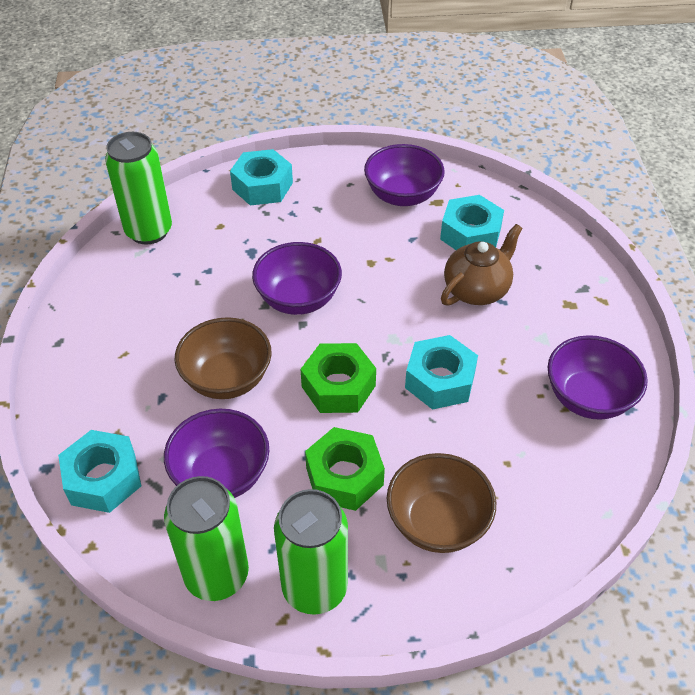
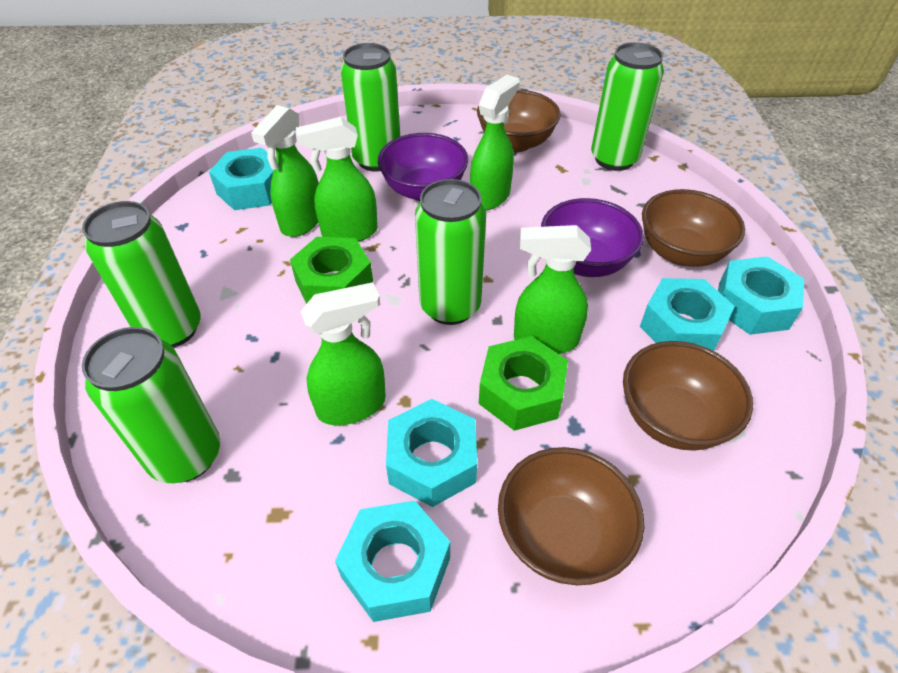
brown bowl: [175,317,272,399] [387,453,496,553] = 2 -> [477,90,560,152] [498,447,644,585] [623,341,753,450] [642,189,745,267] = 4
brown teapot: [441,224,523,306] = 1 -> none = 0
green can: [105,132,172,245] [164,476,249,601] [274,489,348,615] = 3 -> [82,201,201,348] [82,327,220,483] [340,43,400,172] [415,179,486,325] [591,42,664,171] = 5
green spray bottle: none = 0 -> [251,105,319,237] [296,117,378,242] [301,282,386,425] [470,75,520,210] [514,225,591,354] = 5
purple bowl: [164,409,269,498] [252,242,342,315] [364,144,445,206] [548,335,648,420] = 4 -> [378,133,468,201] [541,198,644,277] = 2
turquoise nut: [58,430,142,513] [230,149,293,206] [405,335,478,410] [440,195,504,250] = 4 -> [209,148,274,210] [335,501,450,622] [386,399,477,507] [640,278,735,351] [718,257,804,335] = 5

